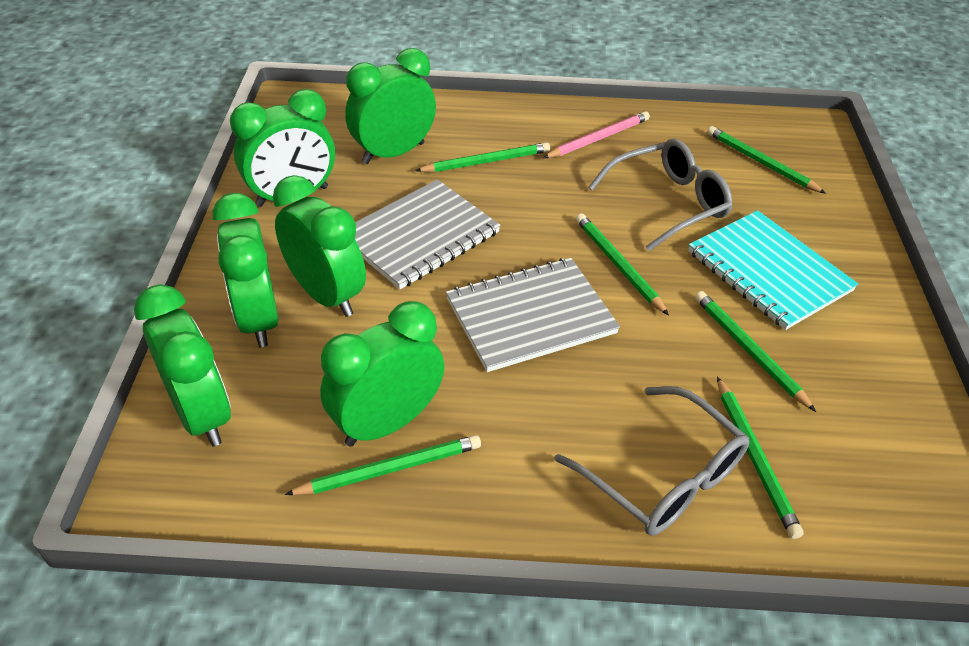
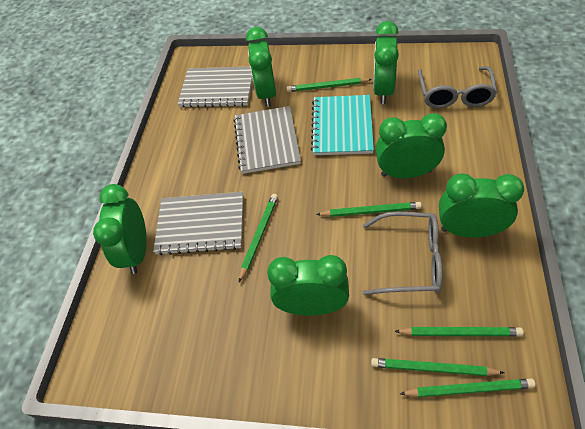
grey notebook: [355,179,501,289] [446,258,620,372] = 2 -> [153,192,243,255] [178,67,253,108] [234,106,301,174] = 3
pink pencil: [543,111,650,158] = 1 -> none = 0

